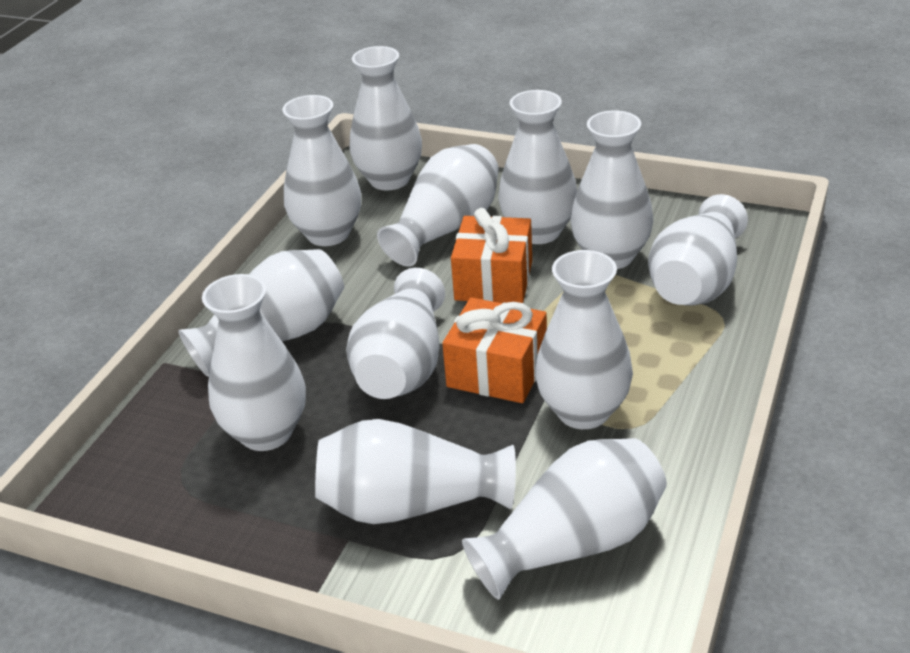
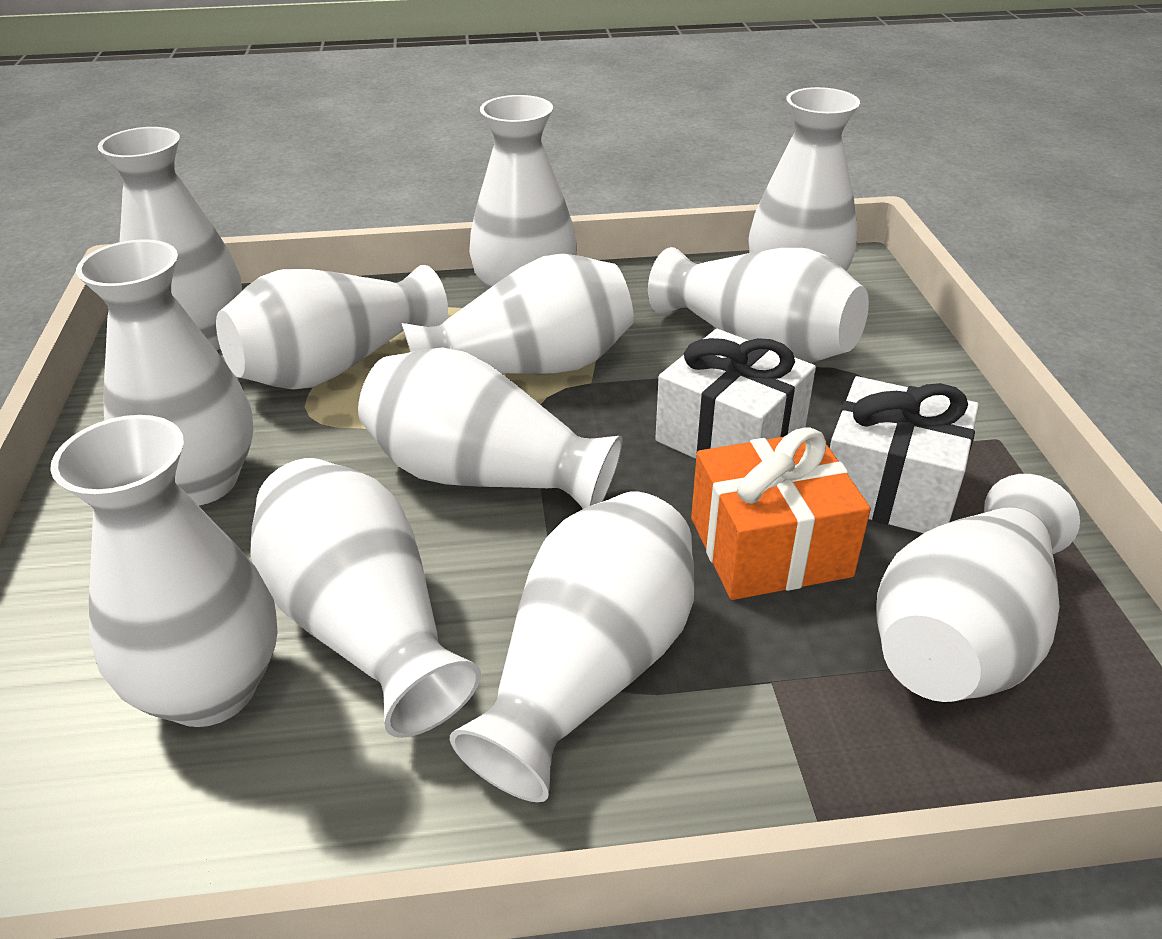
orange gift: [442,298,547,403] [451,208,532,303] = 2 -> [691,427,871,600] = 1
white gift: none = 0 -> [655,329,816,459] [830,376,979,533] = 2

